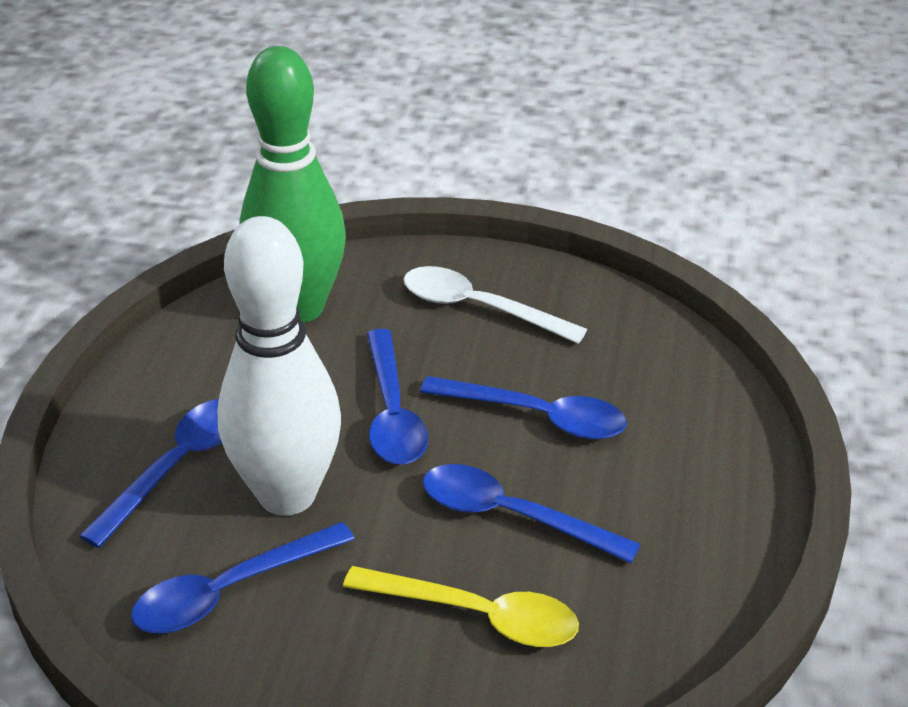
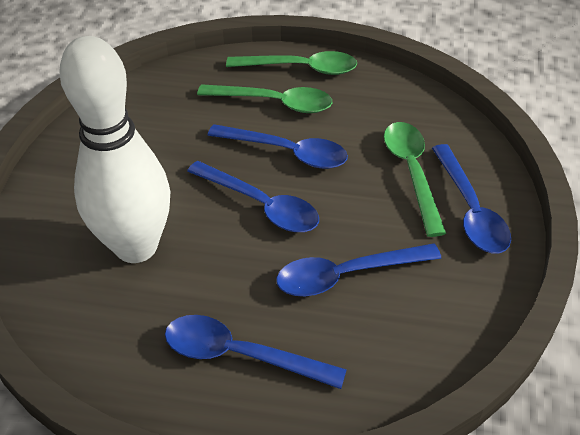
green bowling pin: [239,46,346,323] = 1 -> none = 0
green spoon: none = 0 -> [197,84,332,113] [226,51,357,75] [384,122,446,237] = 3
white spoon: [403,266,587,344] = 1 -> none = 0
yellow spoon: [343,566,579,647] = 1 -> none = 0

